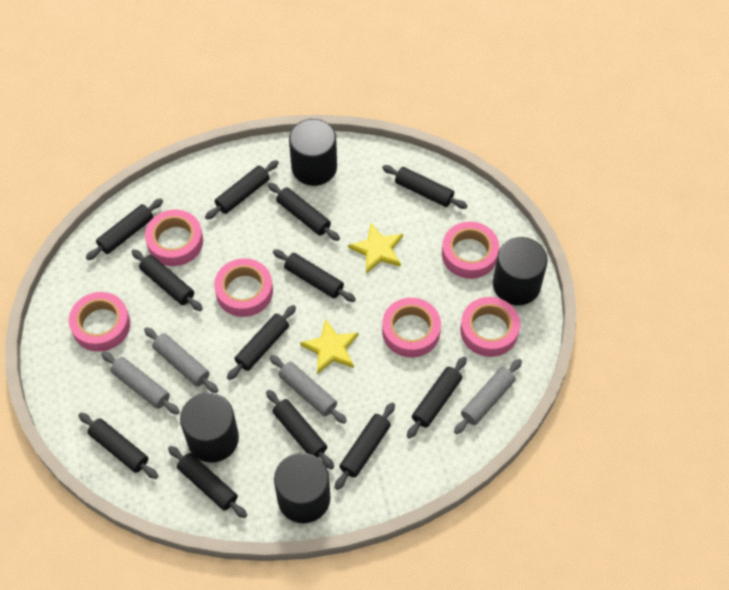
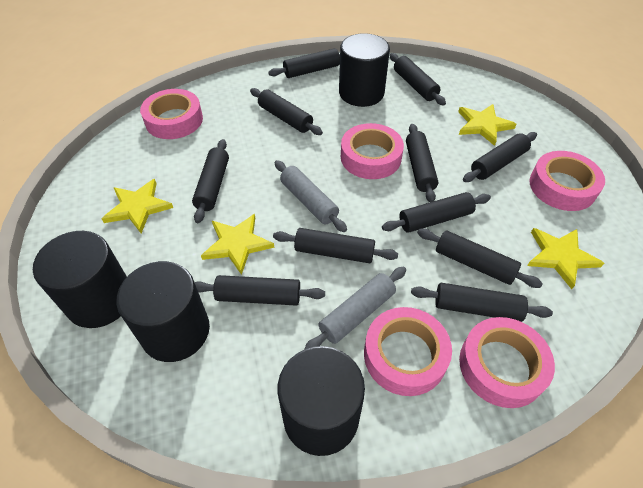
black rolling pin: [78,413,158,479] [86,198,163,260] [131,249,203,311] [168,446,247,518] [205,160,279,220] [227,305,296,380] [266,390,334,470] [268,183,340,241] [273,249,356,302] [335,402,395,490] [382,165,468,209] [407,357,467,439] = 12 -> [192,139,229,223] [195,275,325,306] [250,88,323,135] [268,48,340,78] [273,228,398,263] [382,192,491,233] [390,53,446,105] [406,124,438,202] [411,283,553,322] [417,228,543,288] [463,132,537,182] = 11
grey rolling pin: [101,352,180,414] [144,327,218,393] [270,355,347,424] [454,359,522,434] = 4 -> [275,160,347,232] [304,267,406,350] = 2
pink tape: [69,292,130,352] [145,210,203,266] [214,258,273,317] [382,298,441,358] [442,222,499,279] [460,297,520,357] = 6 -> [140,89,203,139] [341,123,404,179] [364,307,452,396] [459,317,555,408] [530,151,605,211] = 5
yellow star: [300,319,359,374] [348,223,403,274] = 2 -> [102,179,173,233] [201,214,274,275] [458,104,516,146] [527,228,604,289] = 4

